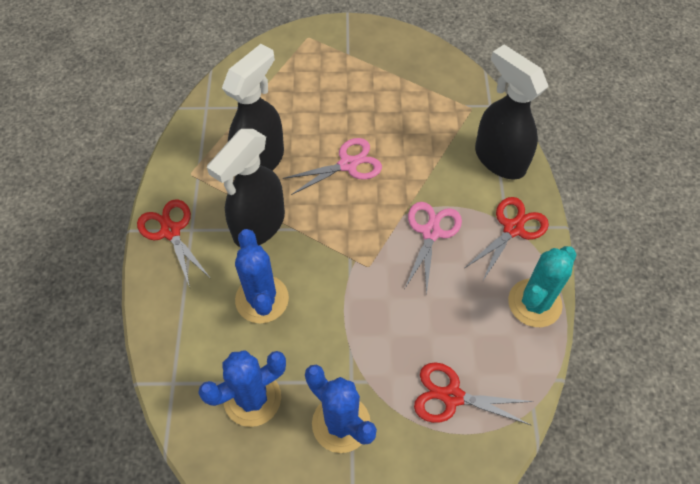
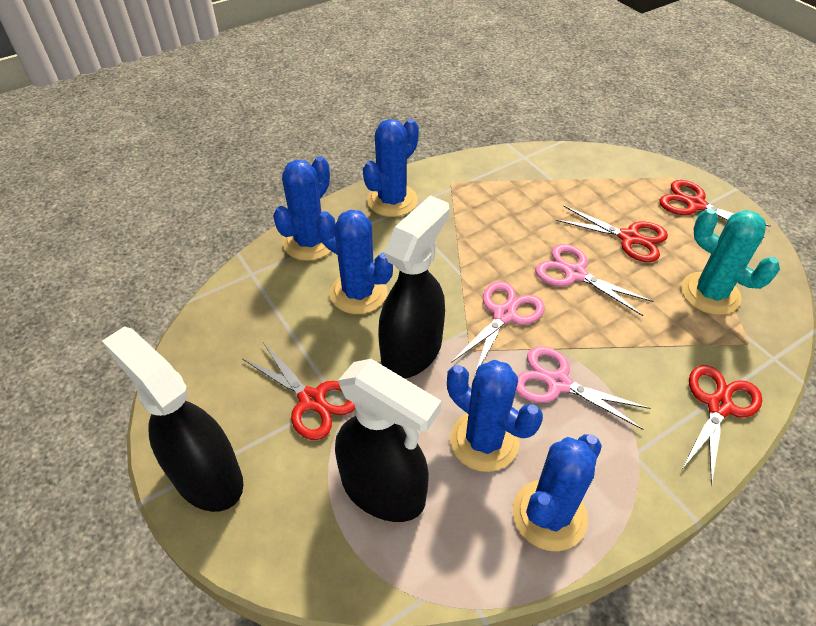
blue cactus: [198,350,286,427] [235,229,289,323] [305,365,377,453] = 3 -> [273,156,332,261] [316,210,393,314] [363,119,419,217] [447,360,543,472] [513,434,602,551] = 5
pink scissors: [283,138,382,195] [405,202,462,296] = 2 -> [451,281,545,374] [516,346,651,430] [535,244,654,316] = 3
red scissors: [137,199,211,287] [414,362,534,426] [465,197,549,280] = 3 -> [242,342,355,440] [556,206,668,262] [659,180,771,238] [682,365,762,486] = 4

